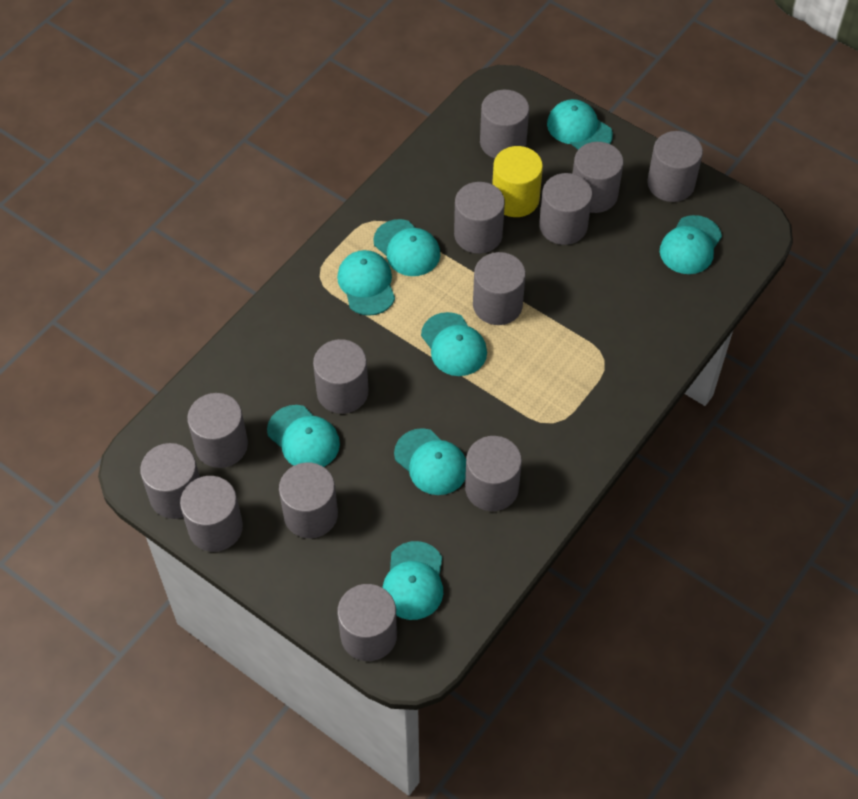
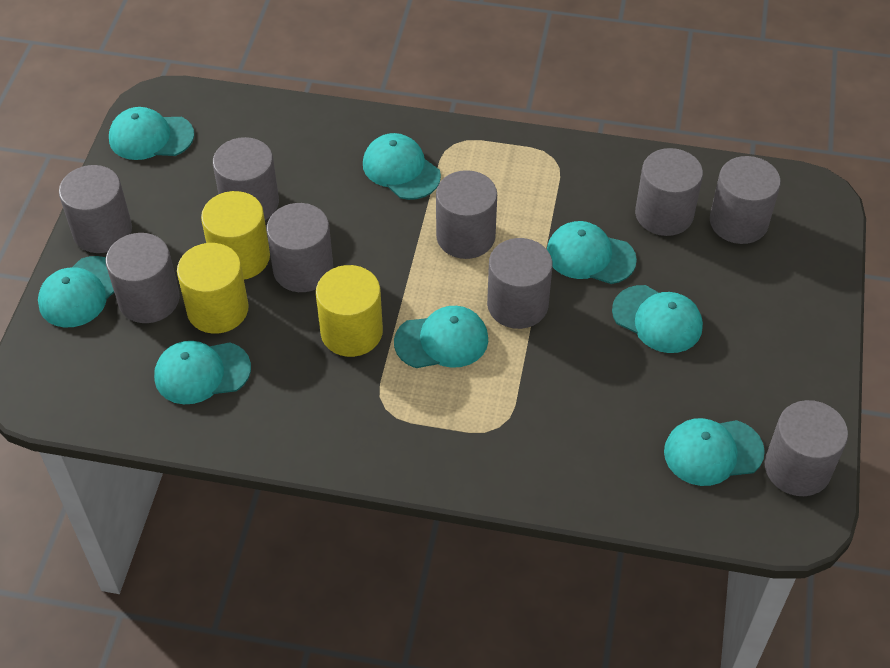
grey cylinder: [140,443,200,519] [180,476,243,552] [187,393,248,468] [279,463,338,538] [313,339,369,414] [337,584,397,661] [454,182,505,254] [465,436,522,511] [473,252,526,325] [480,90,529,159] [539,173,592,245] [573,142,624,213] [647,131,703,202] = 13 -> [59,165,132,253] [105,233,180,323] [213,137,279,220] [266,203,333,292] [436,170,497,259] [487,238,552,329] [635,148,703,236] [710,156,781,244] [765,400,848,496] = 9
yellow cylinder: [492,146,543,217] = 1 -> [177,243,249,334] [201,191,270,280] [316,265,383,357] = 3

